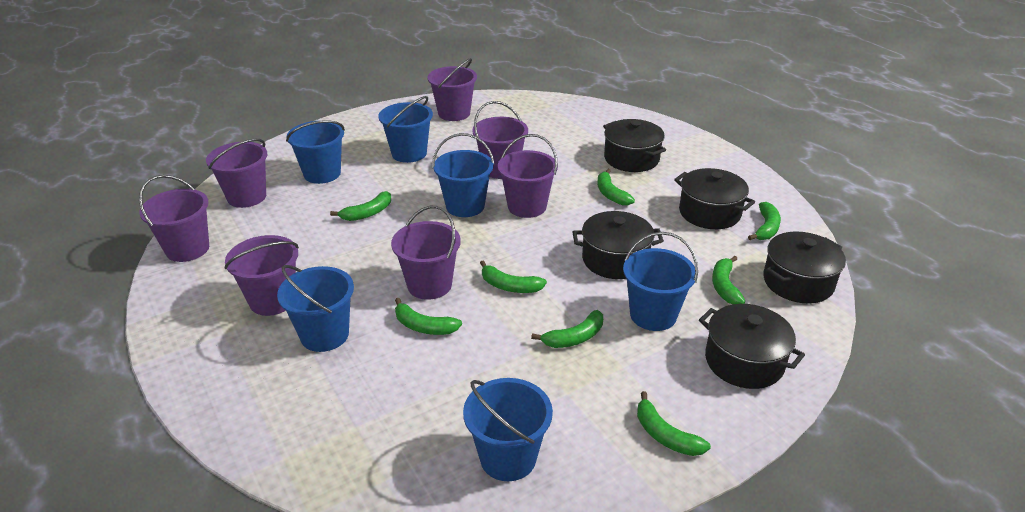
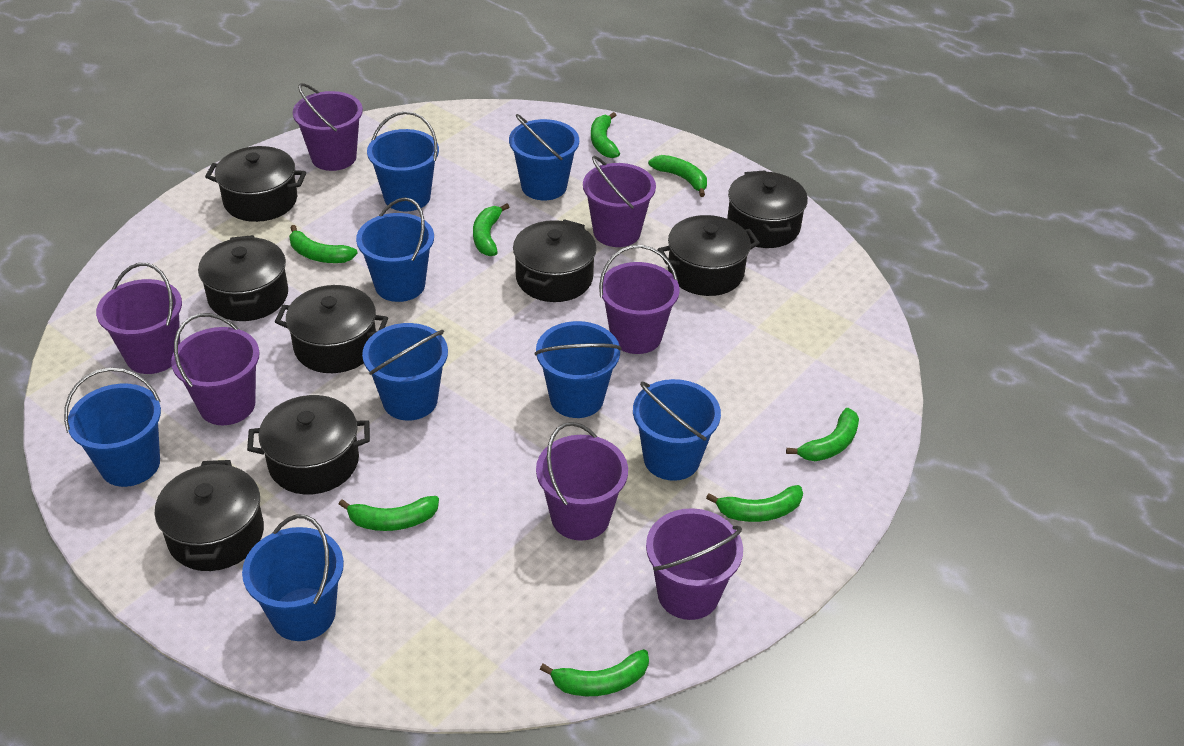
black pot: [573,211,664,279] [603,119,666,172] [674,168,755,229] [699,304,805,389] [763,231,846,304] = 5 -> [155,460,264,571] [198,235,288,321] [205,146,306,222] [247,395,370,494] [275,285,388,373] [513,219,597,302] [657,215,760,296] [727,170,808,248] = 8
blue bucket: [277,265,354,352] [286,120,345,184] [378,96,433,163] [432,133,494,217] [463,378,553,481] [623,232,698,331] = 6 -> [64,368,161,487] [242,514,344,641] [356,197,434,302] [362,323,448,421] [367,111,439,211] [509,114,579,200] [534,321,622,418] [633,379,721,481] = 8

